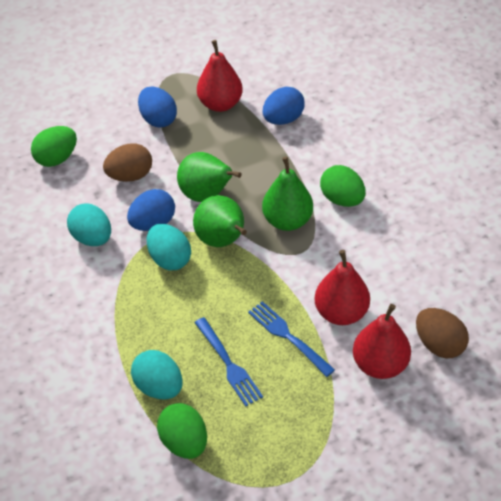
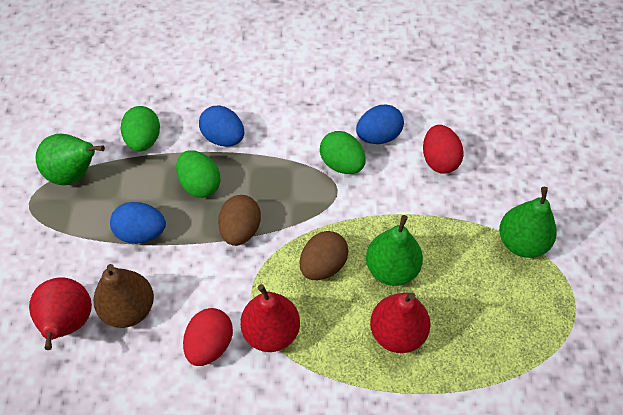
blue fork: [194,317,263,407] [248,301,335,377] = 2 -> none = 0
brown pear: none = 0 -> [94,264,154,328] = 1
red egg: none = 0 -> [183,308,233,366] [423,125,464,174] = 2
turquoise egg: [67,204,111,246] [131,350,183,399] [147,224,191,270] = 3 -> none = 0

